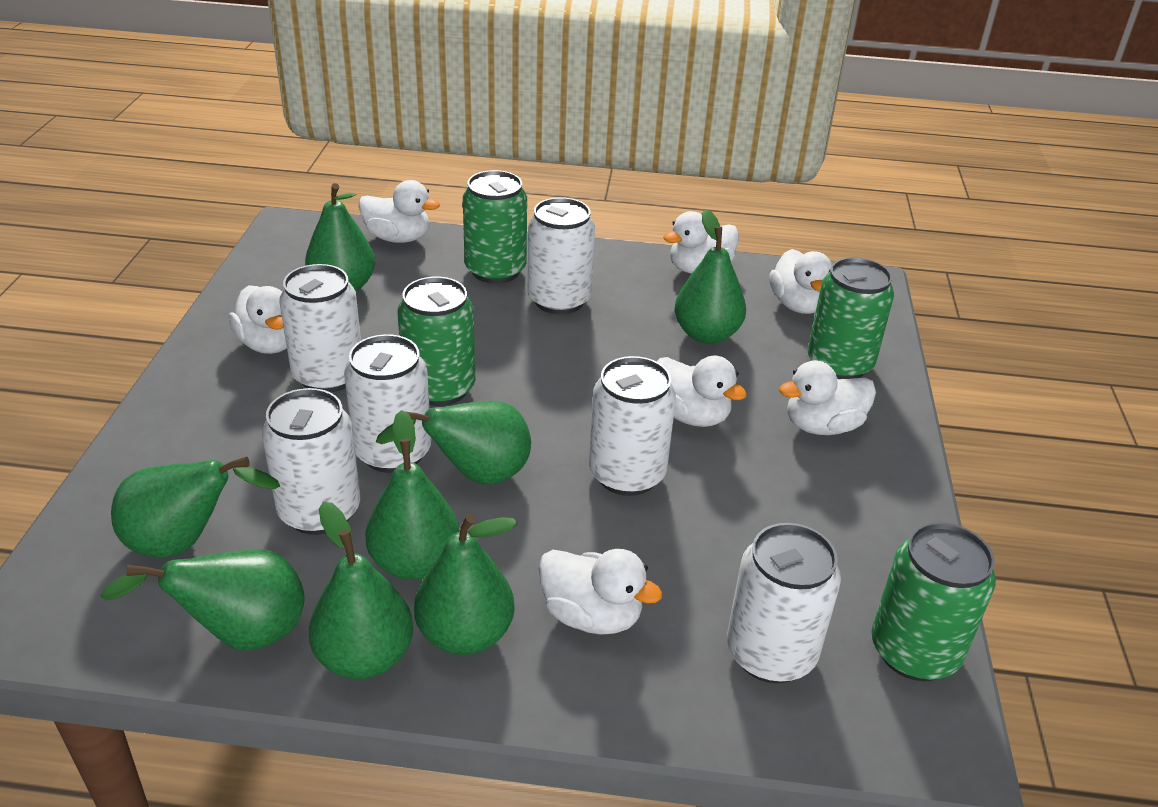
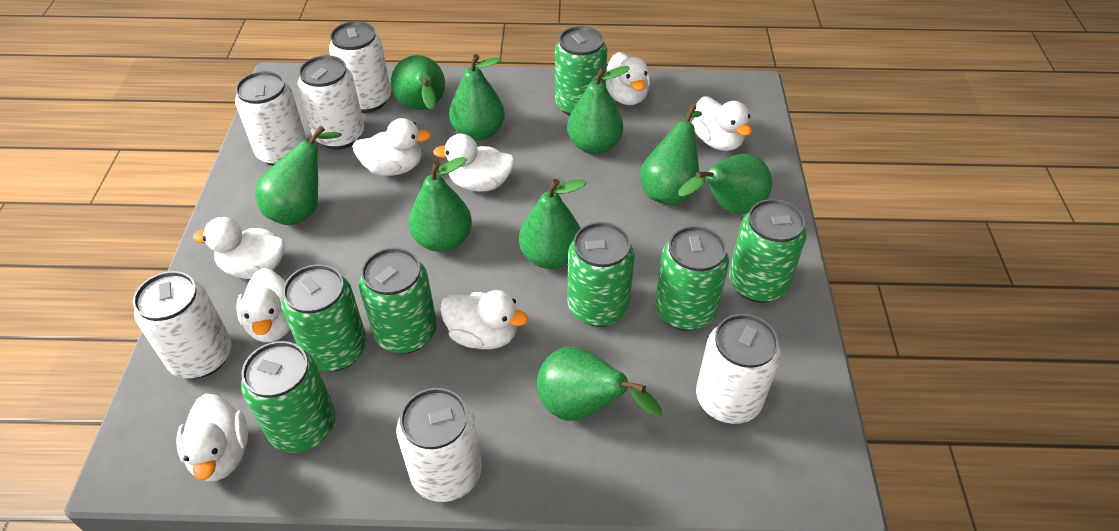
green can: [397,277,475,406] [463,170,527,284] [808,257,894,379] [871,522,996,681] = 4 -> [241,341,336,453] [282,264,367,371] [359,247,437,354] [555,26,607,116] [568,222,635,327] [655,226,729,331] [729,199,807,303] = 7
green pear: [100,549,304,651] [111,457,280,558] [305,183,375,291] [309,501,413,679] [365,410,460,580] [376,401,531,485] [414,514,517,655] [675,209,746,344] = 8 -> [255,126,342,225] [391,55,445,110] [409,157,472,252] [449,54,505,141] [519,179,587,269] [537,347,662,421] [567,66,630,154] [640,104,702,205] [678,154,772,214] = 9
white duck: [229,285,287,354] [358,180,440,243] [538,549,662,635] [657,356,747,427] [663,211,739,274] [769,249,832,314] [779,360,876,435] = 7 -> [176,394,248,482] [193,217,285,279] [236,268,290,342] [352,118,431,176] [433,134,515,192] [440,290,528,349] [606,52,650,105] [692,96,752,151] = 8

